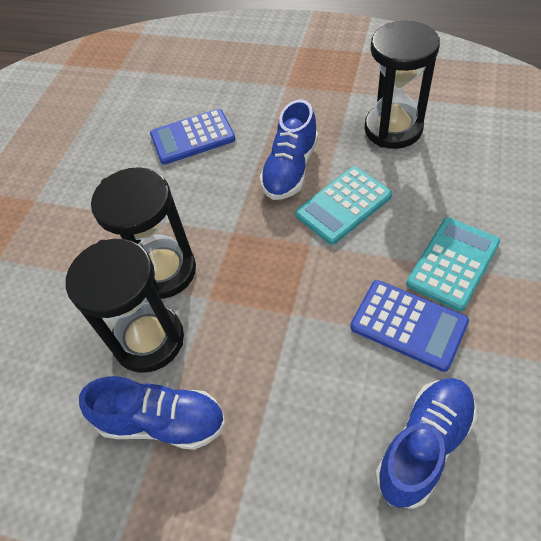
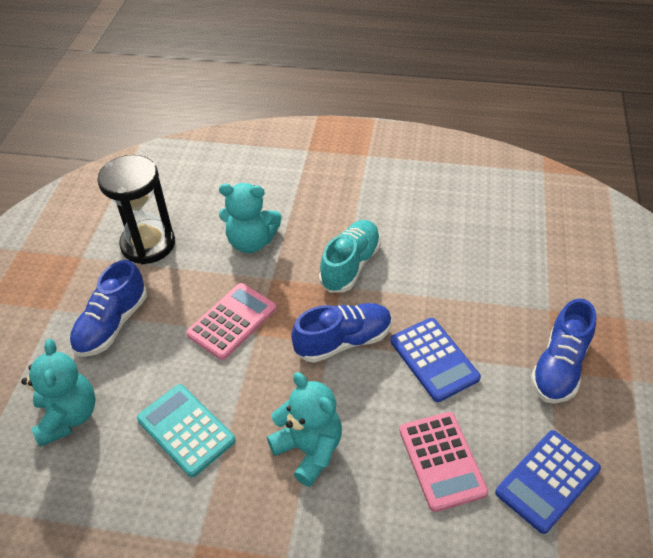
black hourglass: [66,239,184,373] [91,167,196,299] [364,21,440,149] = 3 -> [97,155,175,265] = 1
pink calculator: none = 0 -> [186,283,277,360] [399,412,488,512] = 2
turquoise calculator: [295,167,392,245] [406,217,500,311] = 2 -> [137,384,235,477] = 1
turquoise shoe: none = 0 -> [319,220,381,293] = 1
turquoise teddy bear: none = 0 -> [21,339,96,447] [219,183,281,253] [267,372,342,487] = 3

